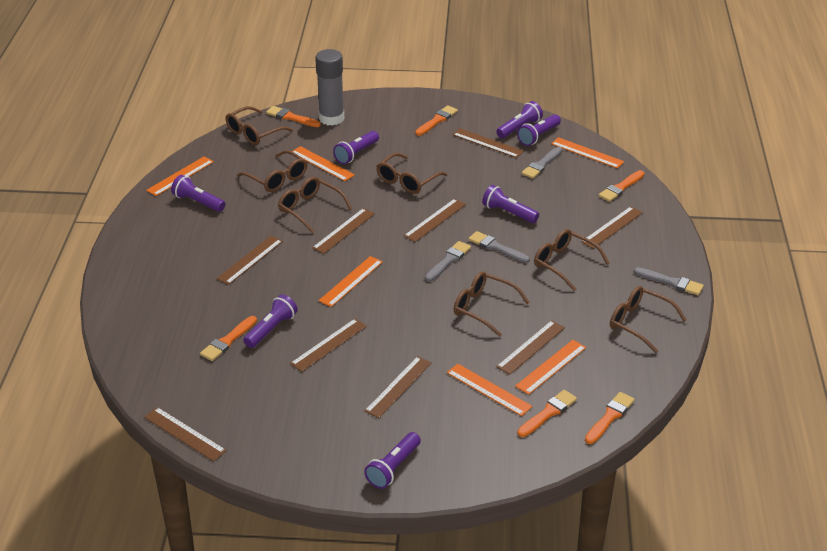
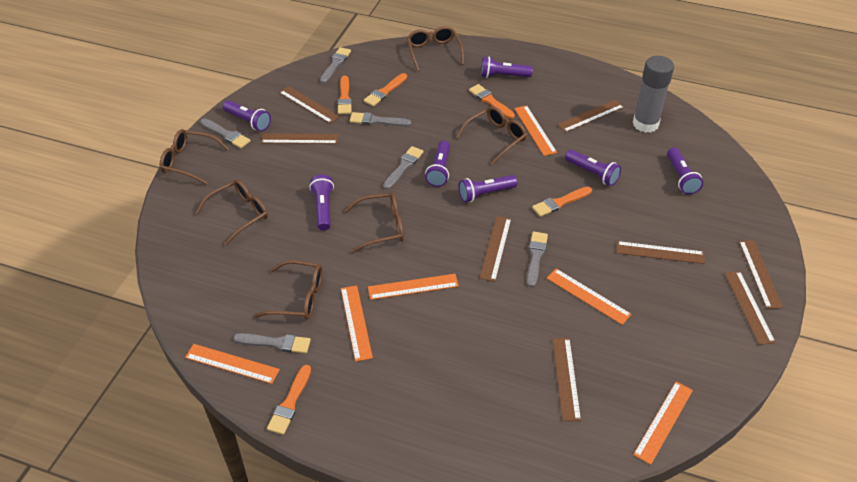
brown glasses: [226,106,293,145] [237,150,307,192] [278,177,352,234] [377,153,447,194] [454,271,530,337] [534,229,610,291] [610,286,686,354] = 7 -> [160,129,229,185] [195,179,268,246] [254,260,322,320] [344,193,404,253] [407,26,464,71] [456,106,527,165] = 6
brown ruler: [144,407,227,461] [217,236,283,285] [290,319,367,372] [312,208,375,254] [365,356,432,418] [404,199,466,242] [453,128,524,158] [496,320,565,375] [581,206,643,248] = 9 -> [261,133,339,144] [279,86,340,124] [479,216,511,282] [552,338,581,421] [557,100,624,133] [616,241,705,264] [724,271,776,345] [739,240,783,309] = 8
grey brush: [425,241,471,282] [468,231,530,263] [521,146,563,179] [634,267,704,295] = 4 -> [200,118,250,148] [233,333,311,353] [320,47,351,84] [350,112,411,126] [383,146,424,190] [527,232,548,287] = 6
orange brush: [200,316,257,361] [266,106,321,127] [415,105,458,136] [517,390,577,437] [585,392,635,444] [599,170,644,202] = 6 -> [267,365,311,435] [337,75,352,114] [364,73,407,106] [469,84,515,119] [532,187,592,217] = 5

